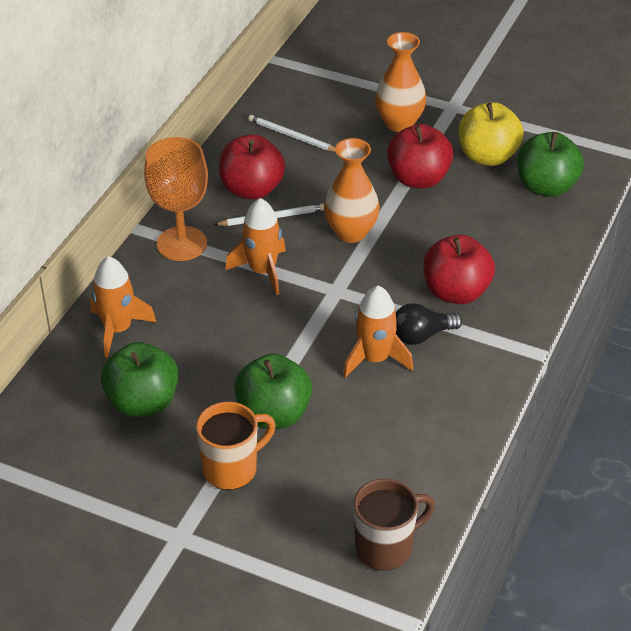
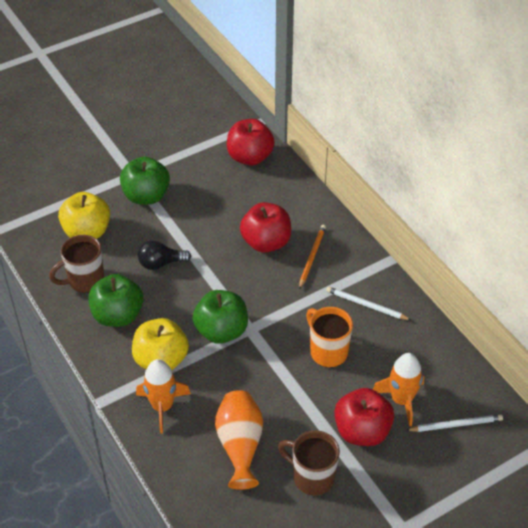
brown mug: [354,478,435,571] = 1 -> [49,235,104,293] [278,430,340,496] = 2
orange goblet: [144,137,208,261] = 1 -> none = 0
orange pencil: none = 0 -> [299,225,326,289] = 1
orange rocket: [90,256,156,358] [225,198,286,295] [343,286,413,378] = 3 -> [136,359,191,434] [373,353,424,427] = 2
orange vase: [324,138,380,243] [375,32,426,132] = 2 -> [215,390,263,490] = 1
yellow apple: [459,102,524,166] = 1 -> [58,192,110,239] [132,318,189,370] = 2

